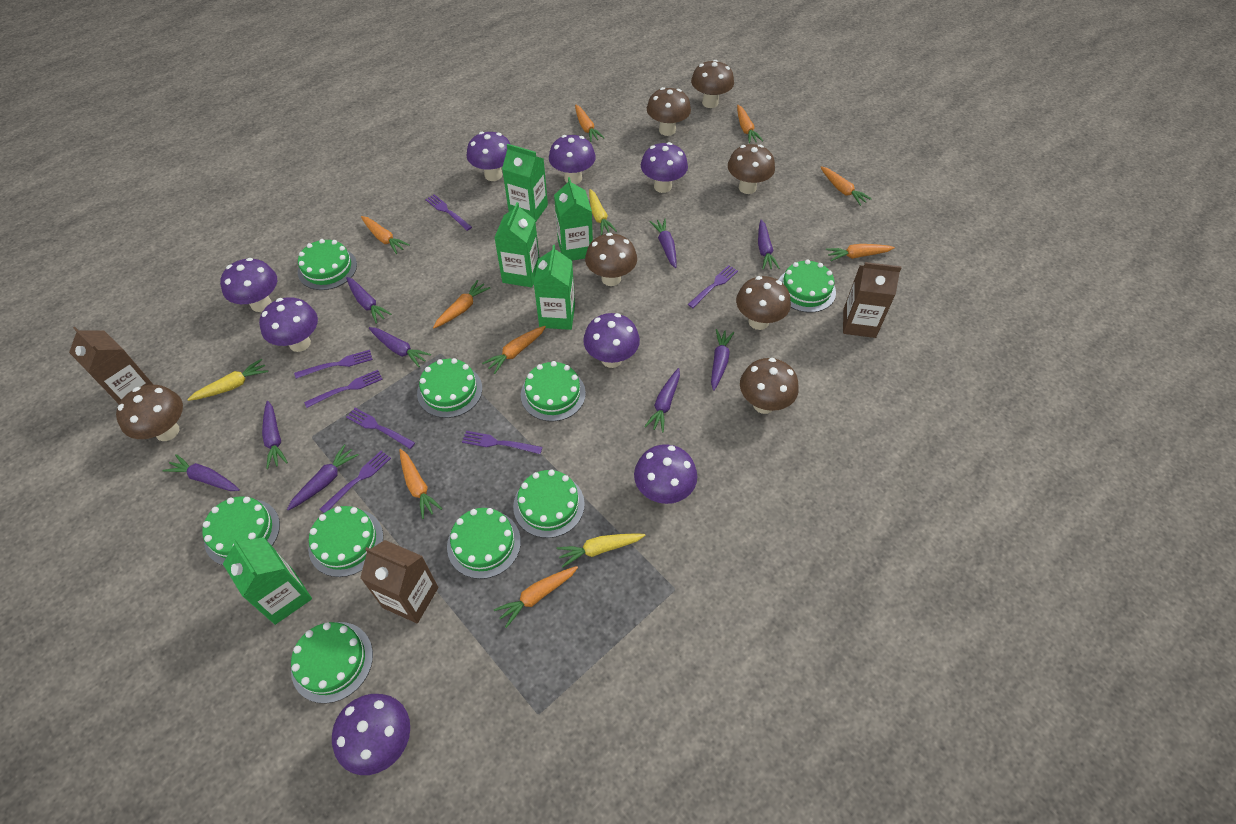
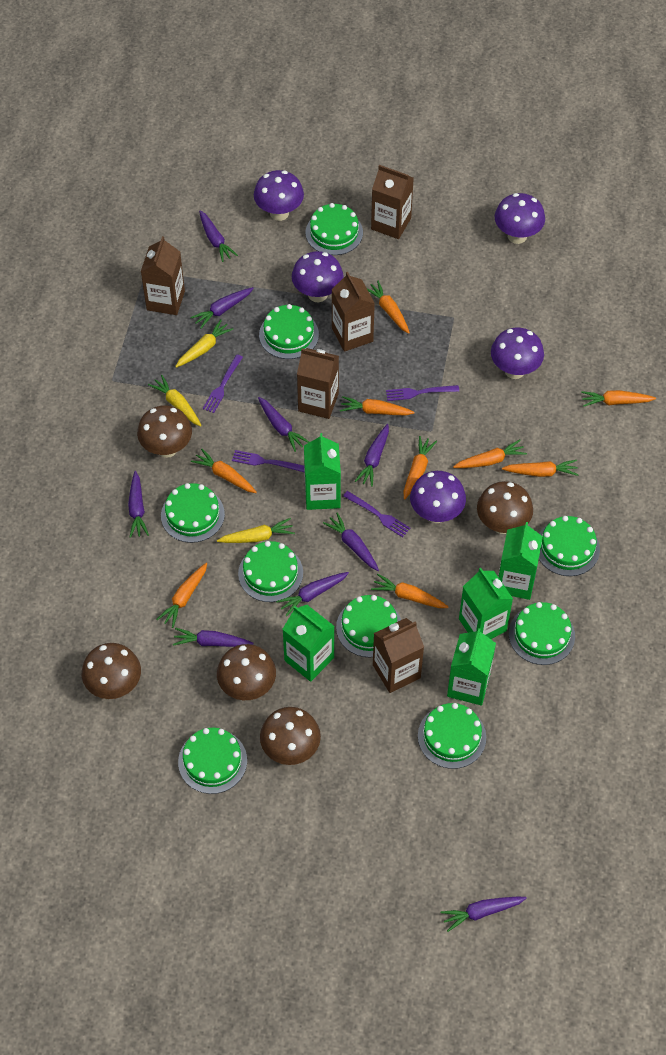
brown carton: [69,327,153,404] [360,540,438,623] [843,262,902,338] = 3 -> [141,236,185,315] [297,348,339,419] [332,272,375,352] [371,165,414,239] [373,618,424,693] = 5
brown mushroom: [116,385,183,441] [585,233,637,286] [647,87,691,136] [691,60,734,108] [728,144,775,194] [736,276,791,330] [740,358,799,414] = 7 -> [82,643,141,699] [137,405,192,458] [217,644,276,700] [260,707,321,765] [477,481,533,534] = 5
purple fork: [294,350,373,379] [304,370,383,408] [320,450,391,513] [346,408,415,449] [425,194,472,231] [462,431,542,454] [688,265,738,308] = 7 -> [203,354,243,413] [232,450,304,472] [343,491,410,537] [386,385,459,401] = 4
purple mushroom: [220,258,277,312] [259,297,318,352] [332,694,410,775] [467,132,510,181] [549,135,596,184] [583,313,640,368] [634,444,697,504] [641,142,688,193] = 8 -> [254,170,304,221] [292,251,343,302] [410,471,466,523] [491,328,544,379] [495,193,545,244] = 5

